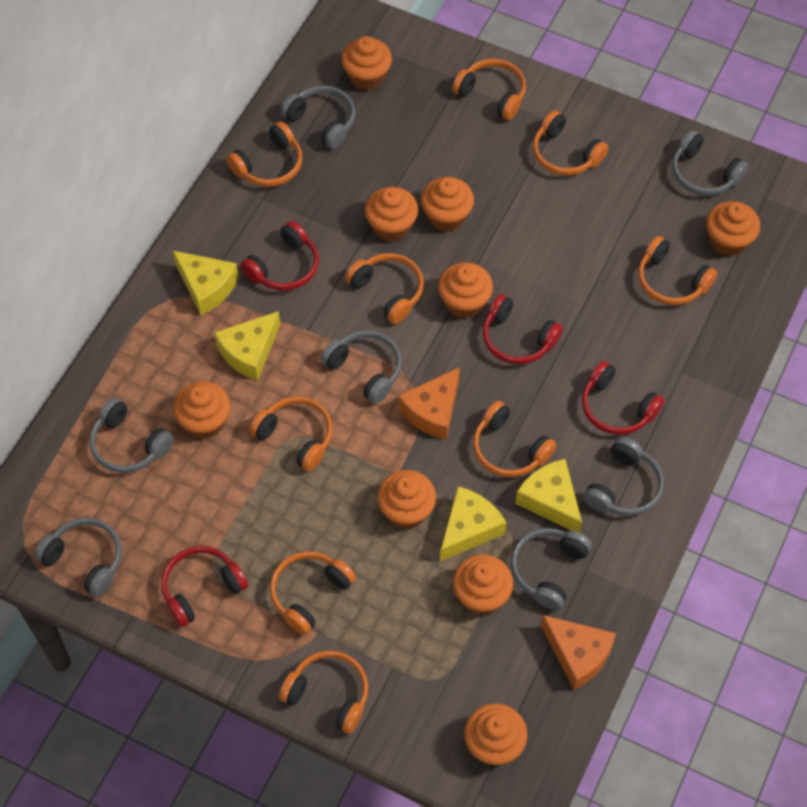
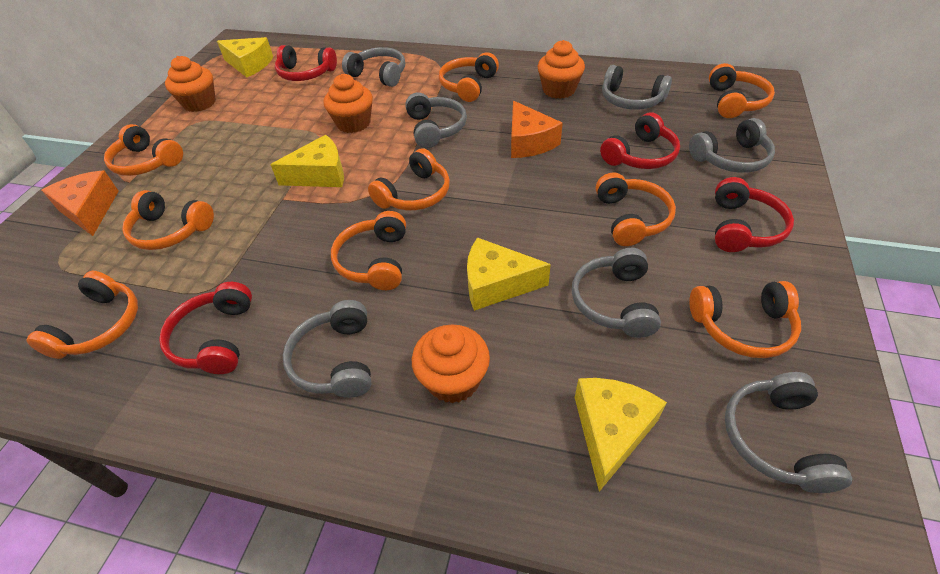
orange cupcake: [173,381,231,439] [341,36,392,90] [365,187,418,242] [378,470,436,529] [421,177,474,232] [438,262,493,318] [453,554,513,615] [464,703,528,766] [706,201,760,256] = 9 -> [165,56,216,112] [324,74,373,133] [412,325,490,404] [538,40,585,99] = 4

